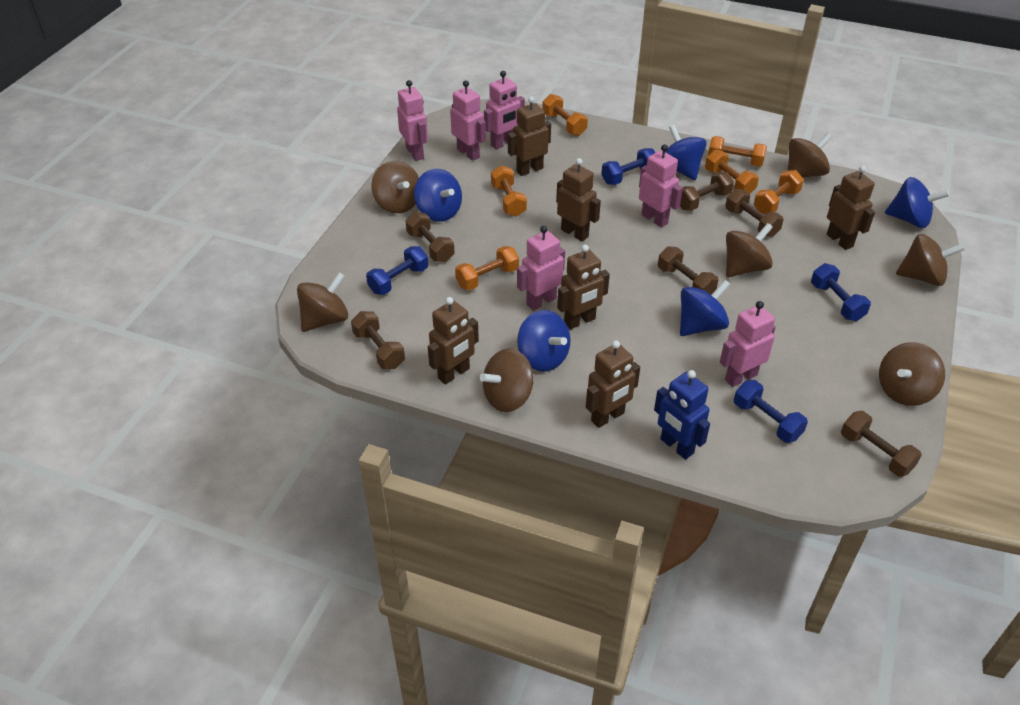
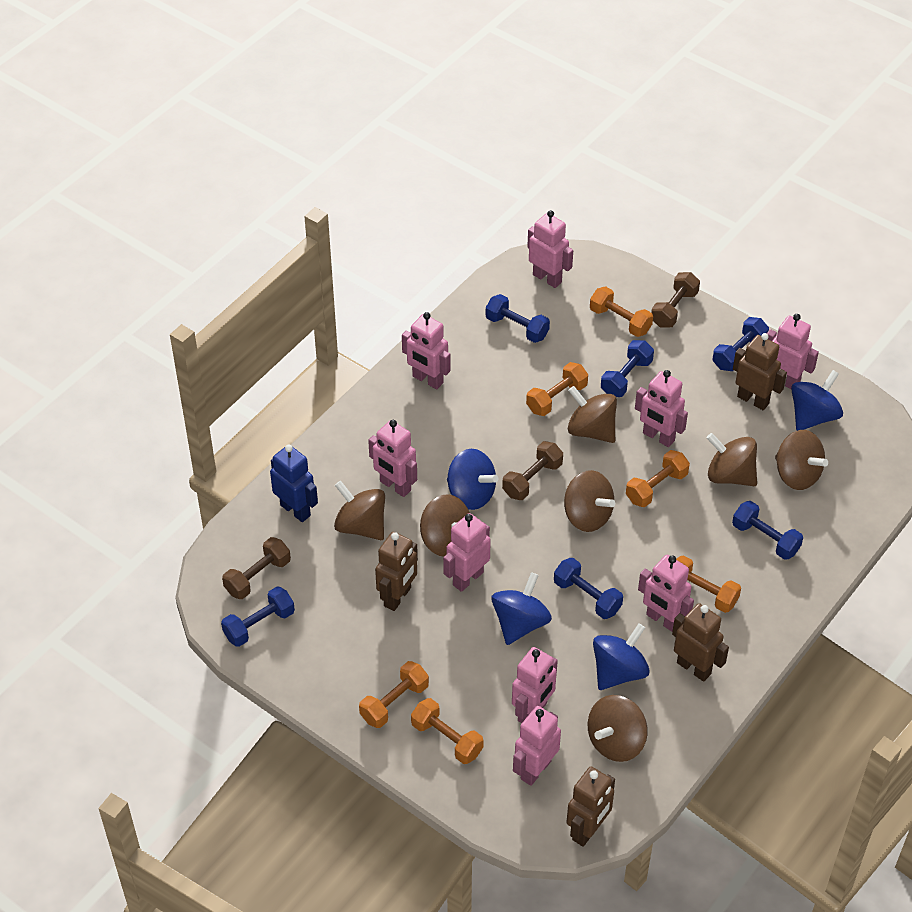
blue dumbbell: [366,246,428,295] [601,148,655,185] [734,380,808,443] [811,263,871,321] = 4 -> [221,587,295,647] [486,294,550,343] [554,558,623,619] [601,340,654,397] [712,317,769,371] [732,501,803,560] = 6
blue spinning top: [414,169,462,222] [517,310,571,371] [665,125,707,180] [680,280,730,336] [885,177,950,228] = 5 -> [447,449,498,510] [491,572,552,645] [593,623,650,690] [791,370,843,431] = 4
brown dumbbell: [351,311,405,369] [406,212,455,262] [658,246,718,295] [680,171,734,211] [725,189,784,237] [841,411,922,477] = 6 -> [222,537,291,599] [502,441,563,500] [651,272,700,327] = 3
brown robot: [428,297,479,385] [508,96,551,176] [556,158,601,241] [557,245,610,329] [586,340,640,428] [827,165,875,250] = 6 -> [375,532,418,611] [567,766,615,847] [672,603,729,682] [733,333,787,410] = 4
pink robot: [397,80,428,161] [450,80,486,161] [484,71,525,150] [517,226,565,311] [639,144,683,228] [720,301,776,387] = 6 -> [368,420,417,497] [402,312,450,389] [443,513,491,592] [512,647,558,723] [513,706,561,786] [527,210,573,288] [635,370,688,447] [638,555,694,631] [767,314,819,389] = 9

